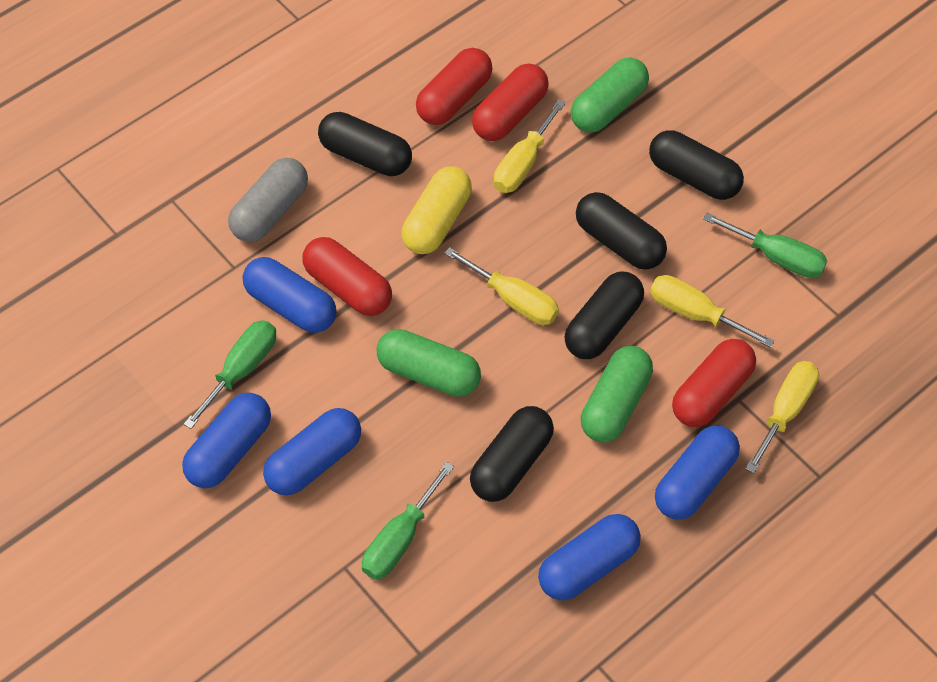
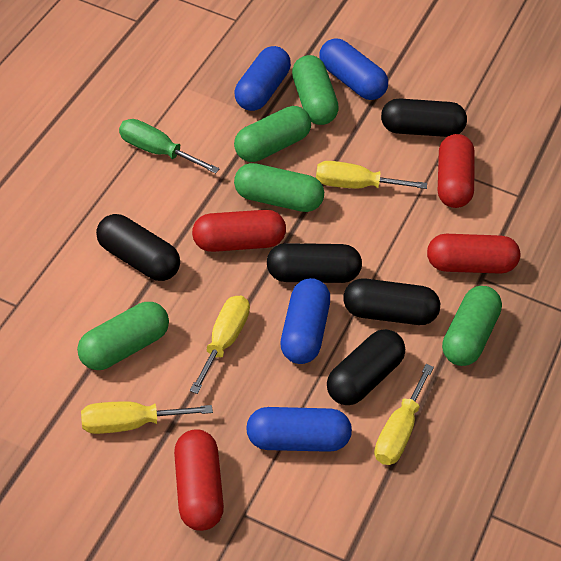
blue capsule: [182,393,271,488] [243,257,337,333] [263,408,361,495] [538,514,641,600] [655,425,740,520] = 5 -> [235,46,291,111] [246,407,352,452] [281,278,330,364] [319,39,388,100] = 4
green capsule: [377,329,481,397] [571,57,649,133] [581,346,653,443] = 3 -> [77,302,169,370] [234,106,311,162] [234,163,324,212] [292,55,339,125] [442,286,502,366] = 5
green screwdriver: [184,320,276,429] [362,462,454,580] [703,212,827,278] = 3 -> [119,119,220,174] = 1
grey capsule: [228,158,308,242] = 1 -> none = 0
yellow capsule: [402,166,472,254] = 1 -> none = 0

